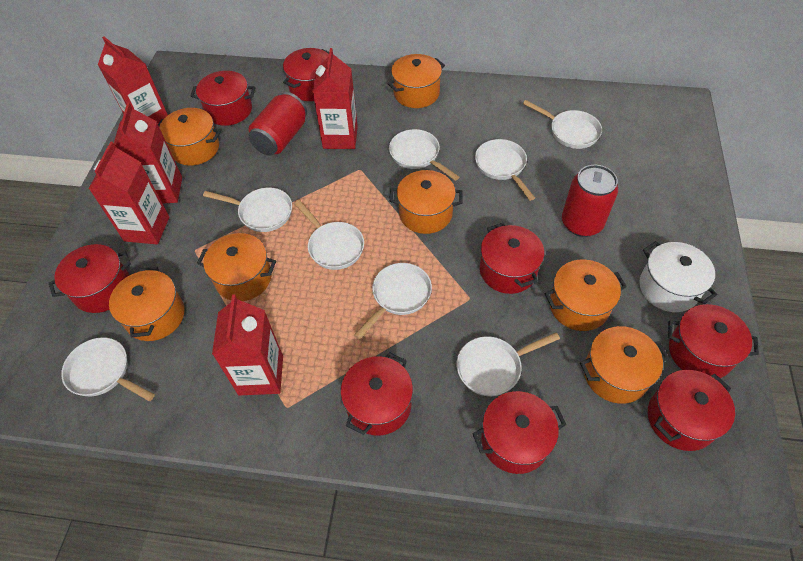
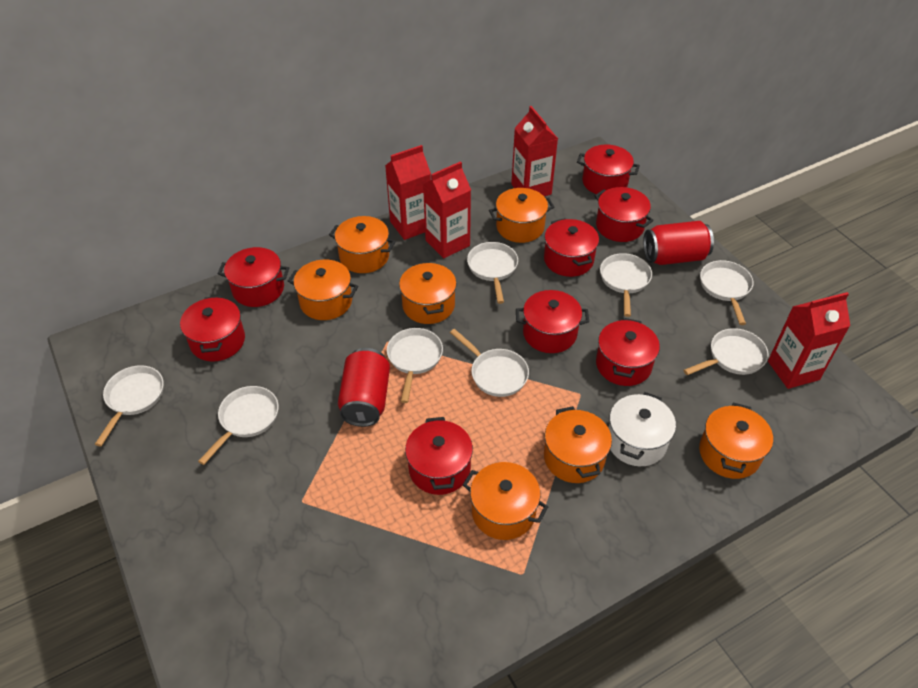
red carton: [89,142,169,244] [98,36,168,124] [114,103,182,203] [212,295,283,395] [313,48,358,149] = 5 -> [385,145,431,240] [423,161,471,258] [511,106,558,196] [768,292,850,389] = 4

